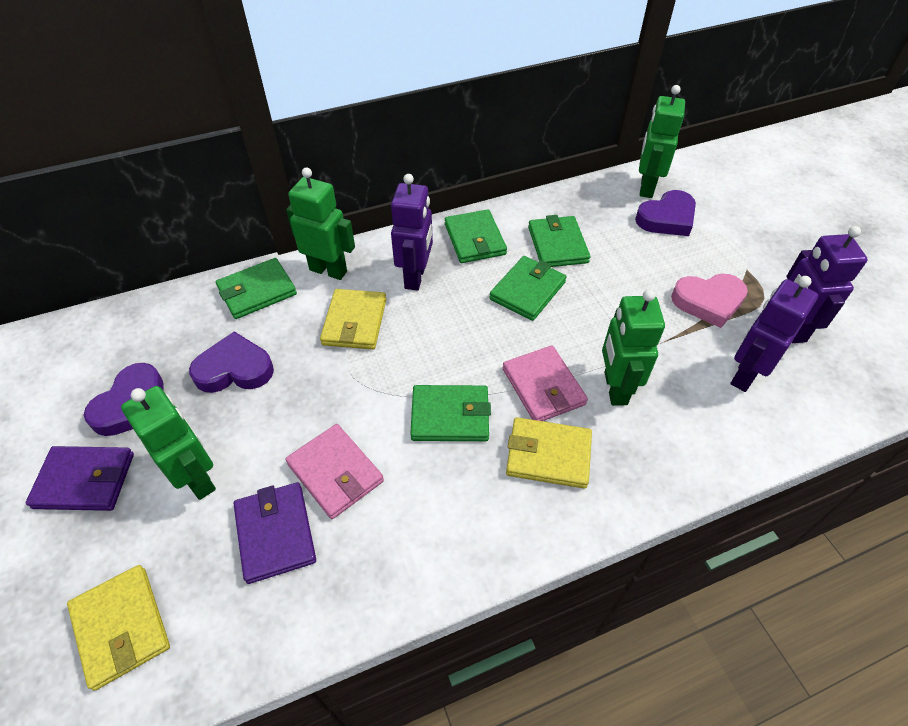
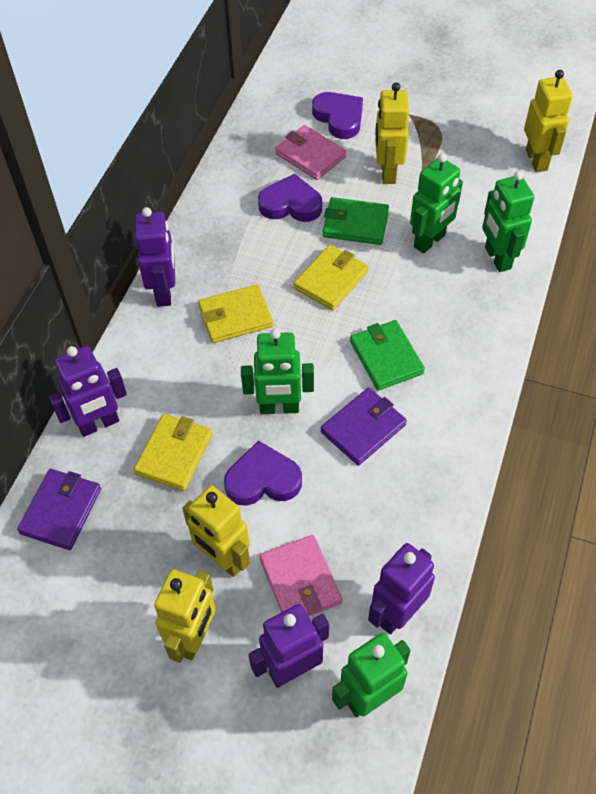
green wallet: [216,258,297,319] [410,385,491,441] [445,209,507,263] [489,256,566,321] [528,215,590,267] = 5 -> [323,197,389,245] [350,320,425,390] = 2
pink heart: [671,274,748,328] = 1 -> none = 0
purple robot: [391,174,433,290] [730,276,818,392] [786,226,868,343] = 3 -> [49,346,127,437] [135,207,175,307] [248,604,329,688] [368,543,435,634] = 4
yellow robot: none = 0 -> [154,569,216,663] [182,485,250,577] [375,82,409,184] [524,70,573,172] = 4

